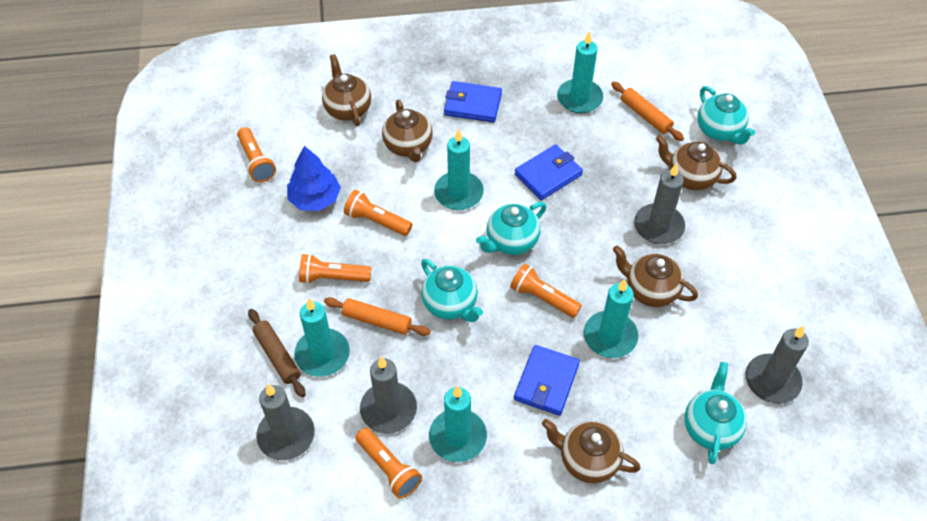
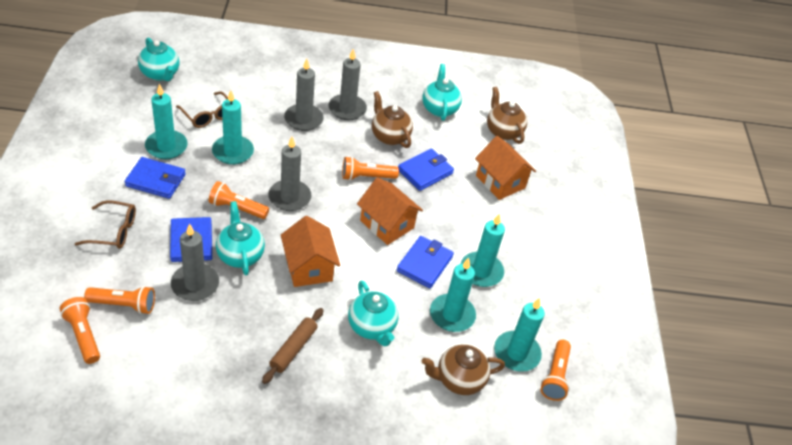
blue tree: [287,146,341,211] = 1 -> none = 0
blue wallet: [444,81,502,123] [514,345,580,416] [515,144,583,200] = 3 -> [125,157,186,199] [170,217,212,262] [397,236,454,288] [398,149,454,191] = 4
brown glasses: none = 0 -> [75,200,136,249] [176,92,228,128] = 2
brown teapot: [322,54,371,126] [382,100,433,162] [542,419,640,483] [613,245,698,307] [656,135,736,191] = 5 -> [372,91,413,148] [422,344,505,395] [487,87,527,144] = 3
orange house: none = 0 -> [281,216,341,287] [357,177,423,245] [475,136,536,200] = 3
orange rolling pin: [324,297,430,336] [611,81,684,141] = 2 -> none = 0

